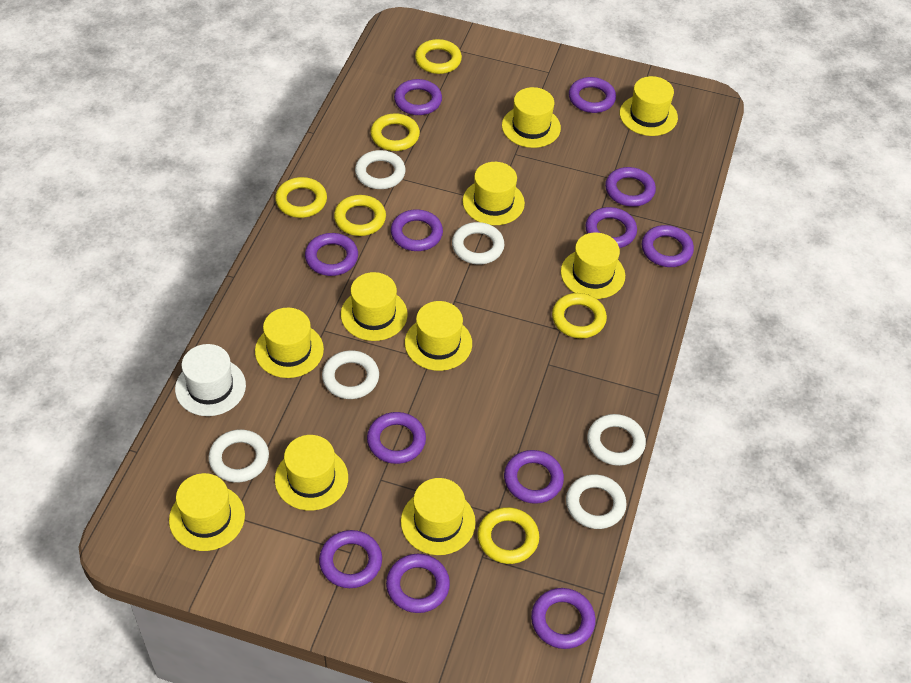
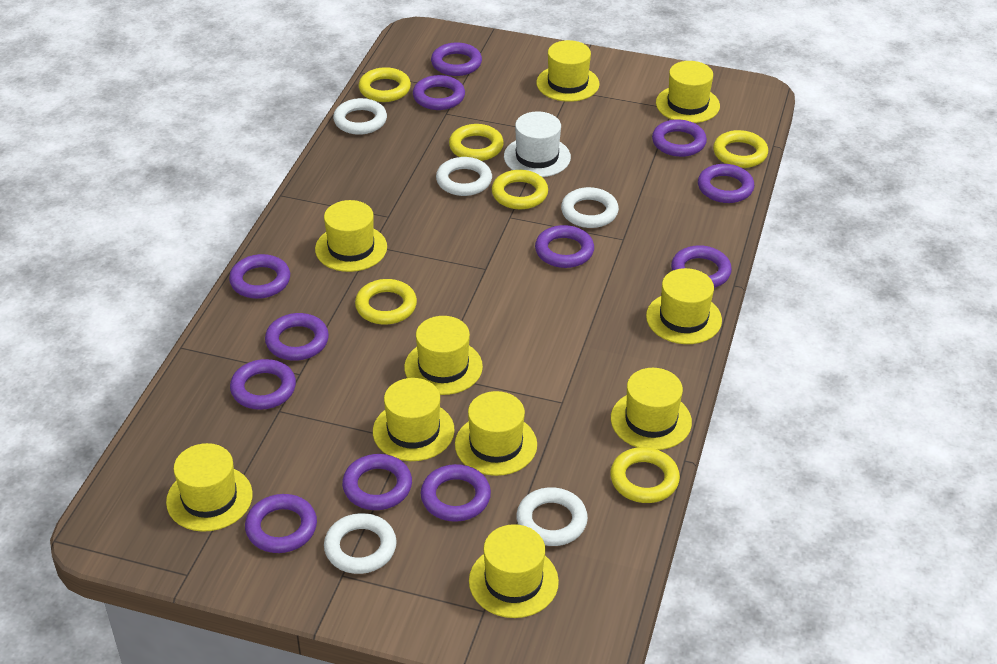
white ring: [208,429,269,483] [322,350,379,399] [355,150,406,189] [452,222,504,264] [566,474,627,529] [587,414,646,466] = 6 -> [324,513,397,574] [333,98,387,135] [436,157,492,196] [516,487,588,546] [561,187,619,228] = 5

